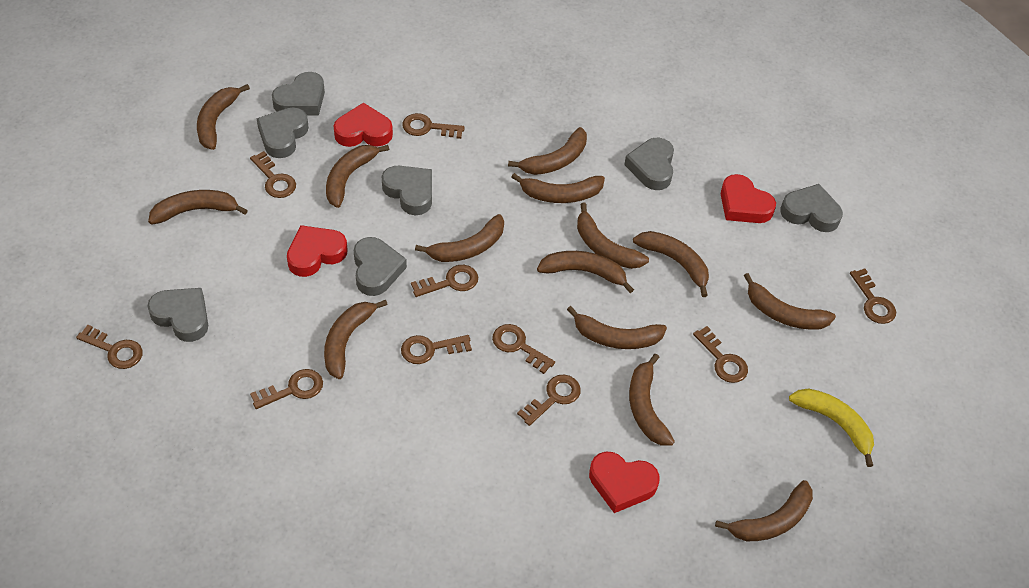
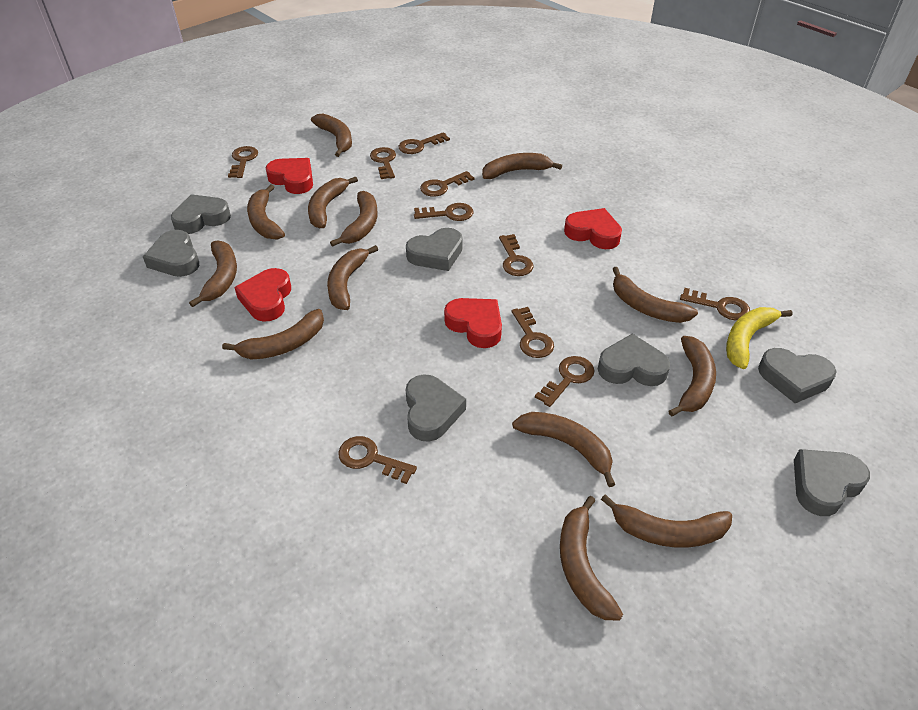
brown banana: [148,190,248,224] [197,84,250,150] [324,300,388,379] [326,145,389,208] [415,214,504,262] [508,127,587,175] [512,173,605,203] [537,251,634,293] [567,306,667,349] [577,203,649,269] [629,353,675,445] [633,231,709,297] [715,480,813,541] [744,273,836,330] = 14 -> [189,240,237,307] [222,309,324,360] [247,184,285,240] [308,176,358,228] [311,114,352,157] [327,245,378,310] [330,191,377,247] [482,153,562,179] [512,412,615,487] [560,496,623,620] [601,494,732,548] [613,267,698,323] [668,336,716,417] = 13

